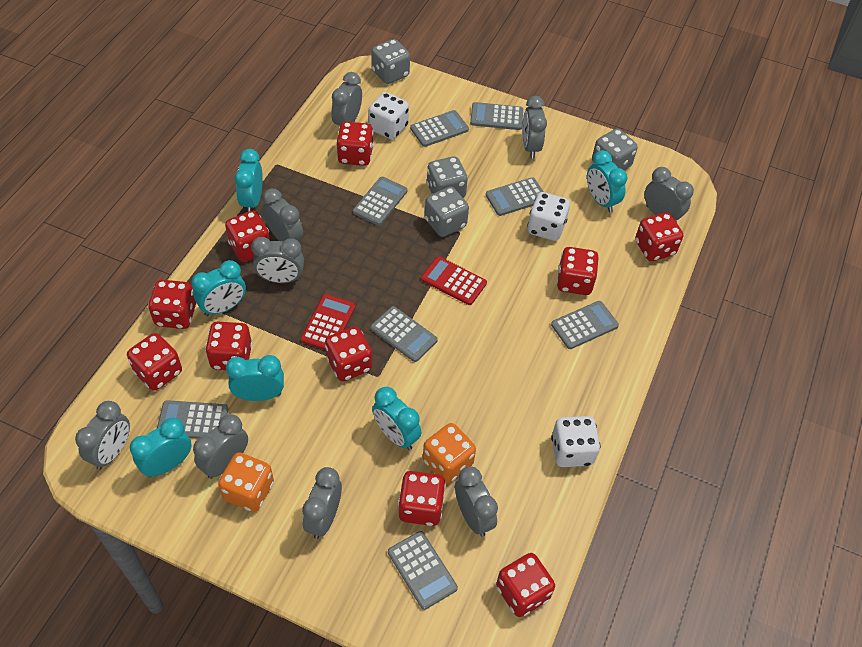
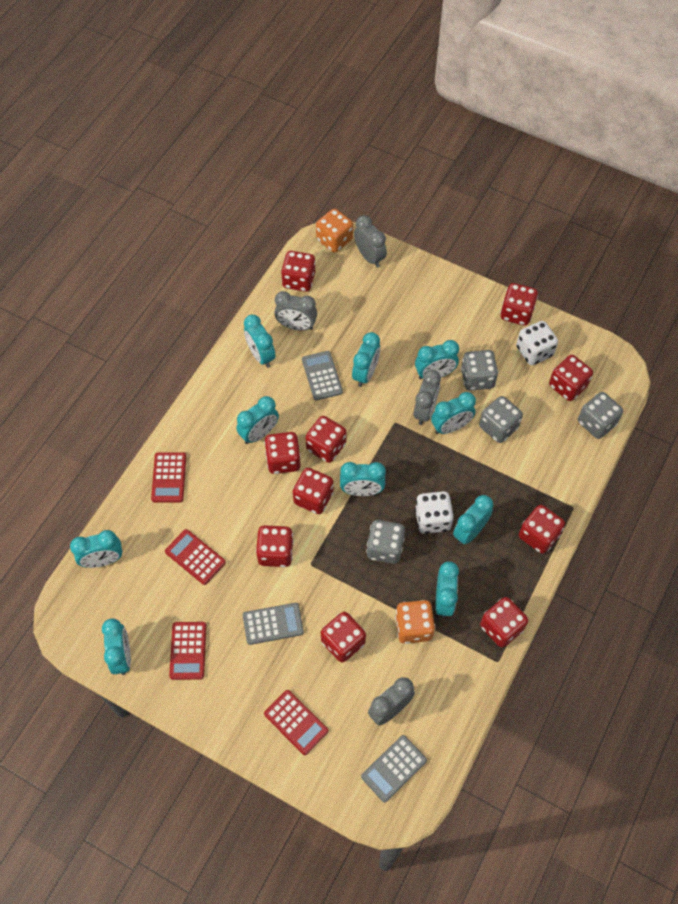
grey calculator: [157,400,228,439] [353,177,408,226] [371,306,438,362] [388,531,458,610] [410,110,469,147] [470,102,523,130] [486,177,543,216] [551,301,619,349] = 8 -> [243,603,304,645] [302,351,343,401] [361,735,427,802] = 3
grey clock: [75,401,130,470] [193,414,248,479] [251,237,304,283] [262,188,303,241] [302,467,342,539] [331,72,362,126] [455,467,498,537] [522,96,547,159] [644,167,694,223] = 9 -> [274,291,317,331] [354,215,387,268] [368,677,415,726] [413,370,441,425] = 4
red calculator: [301,294,356,350] [421,256,487,305] = 2 -> [151,452,186,502] [165,529,226,585] [169,622,207,680] [264,690,328,755] = 4
turquoise clock: [130,417,192,477] [192,260,246,316] [226,355,284,401] [235,149,263,212] [372,387,421,450] [587,150,628,213] = 6 -> [70,530,122,568] [102,618,131,675] [236,396,279,444] [244,315,276,368] [340,462,386,496] [352,332,380,387] [415,340,459,379] [431,392,476,434] [435,561,459,618] [453,495,493,545] = 10
white dice: [368,92,409,139] [527,192,570,241] [551,416,600,467] = 3 -> [415,491,454,534] [516,321,558,365] = 2

